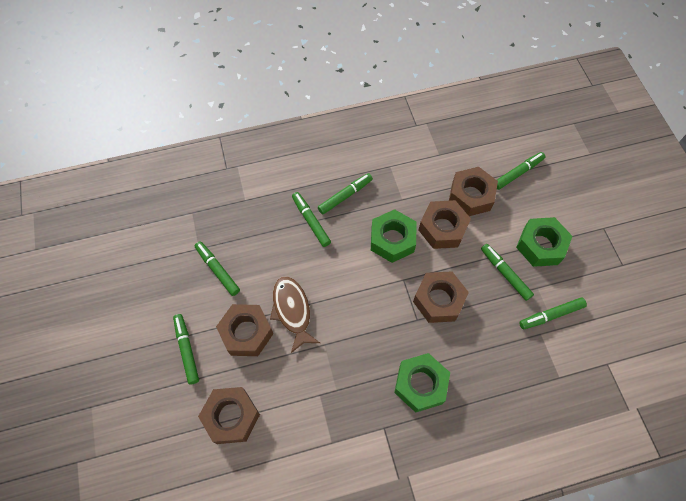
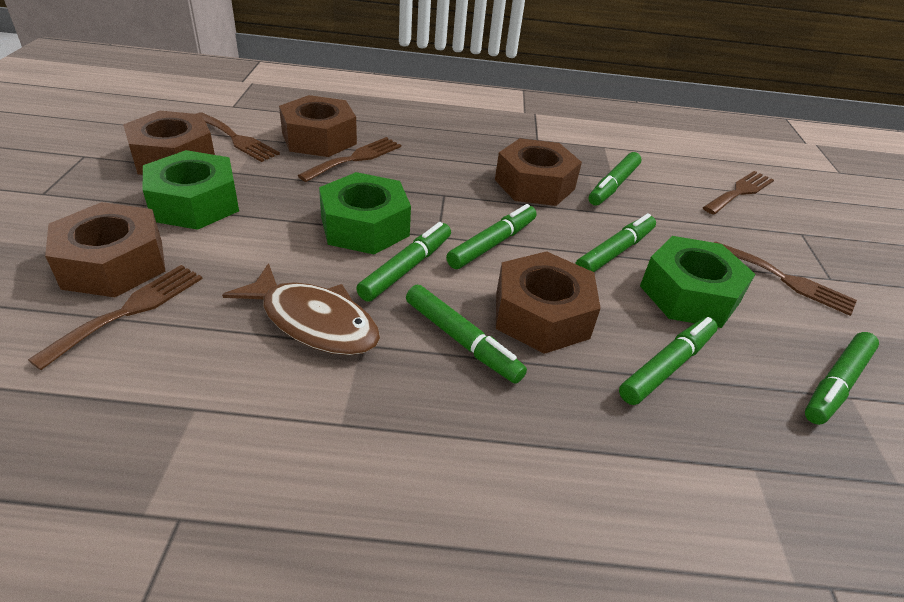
brown fork: none = 0 -> [28,265,203,370] [196,112,280,162] [298,137,401,182] [703,171,774,214] [714,241,857,316] = 5

